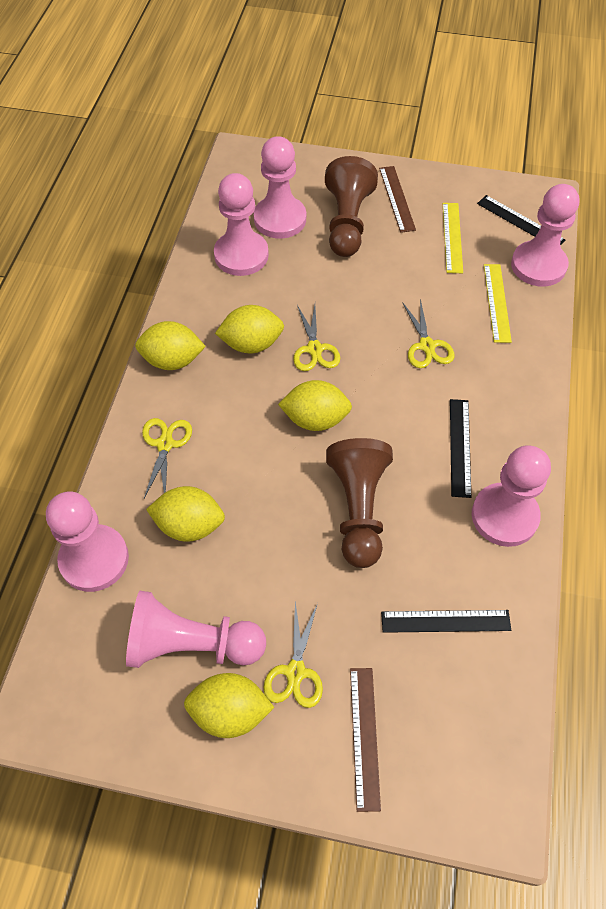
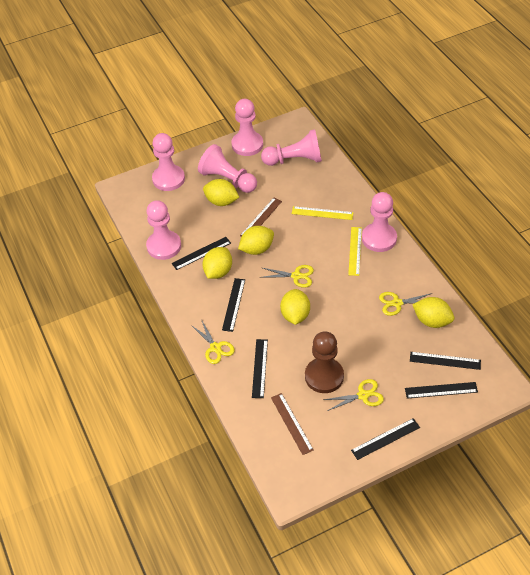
black ruler: [381,610,511,633] [450,399,471,498] [477,195,565,245] = 3 -> [172,237,231,270] [222,278,245,332] [252,339,268,398] [351,418,420,460] [405,382,478,399] [410,352,481,370] = 6
brown pawn: [325,156,378,257] [326,438,393,568] = 2 -> [305,331,344,393] = 1

